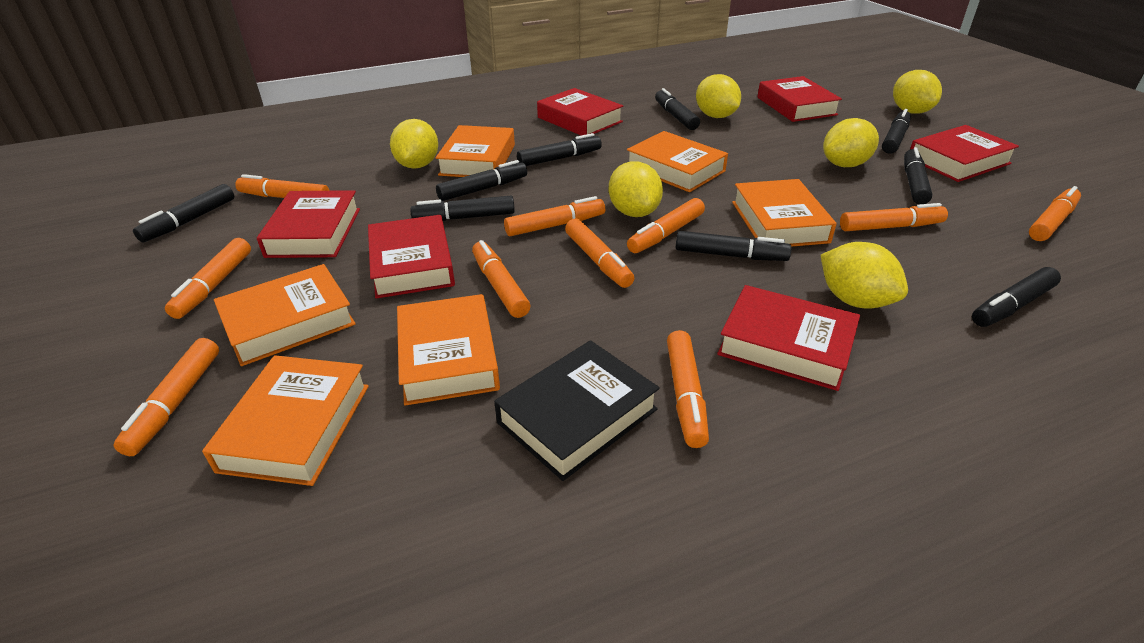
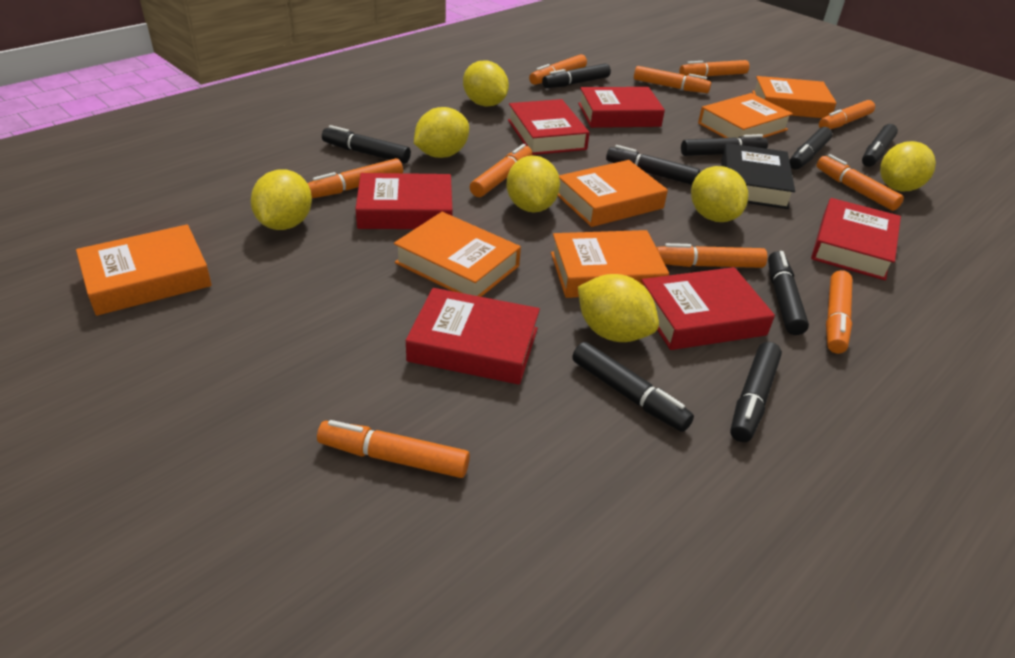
yellow lemon: [390,119,438,169] [609,161,663,217] [696,74,741,118] [821,242,908,309] [823,118,879,167] [893,70,942,114] = 6 -> [251,170,312,230] [414,107,469,158] [463,60,509,106] [506,155,560,212] [578,274,659,342] [691,166,748,222] [880,141,936,191] = 7

